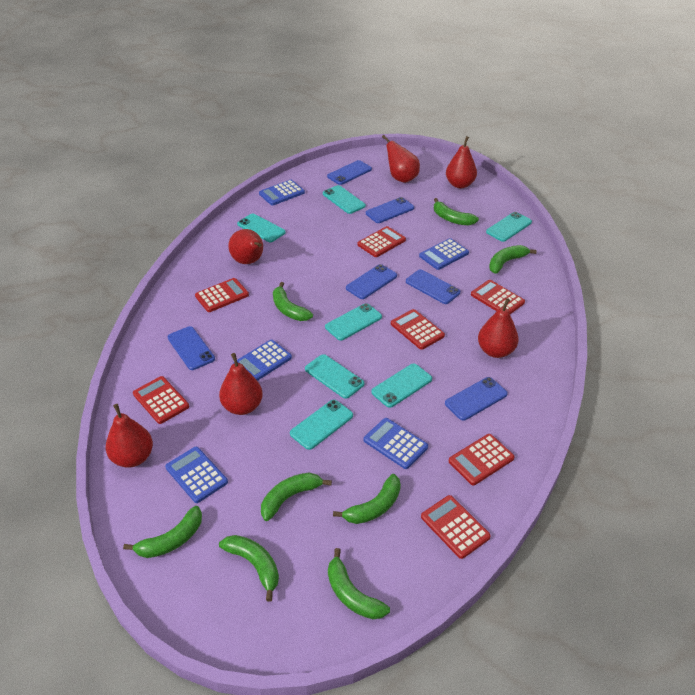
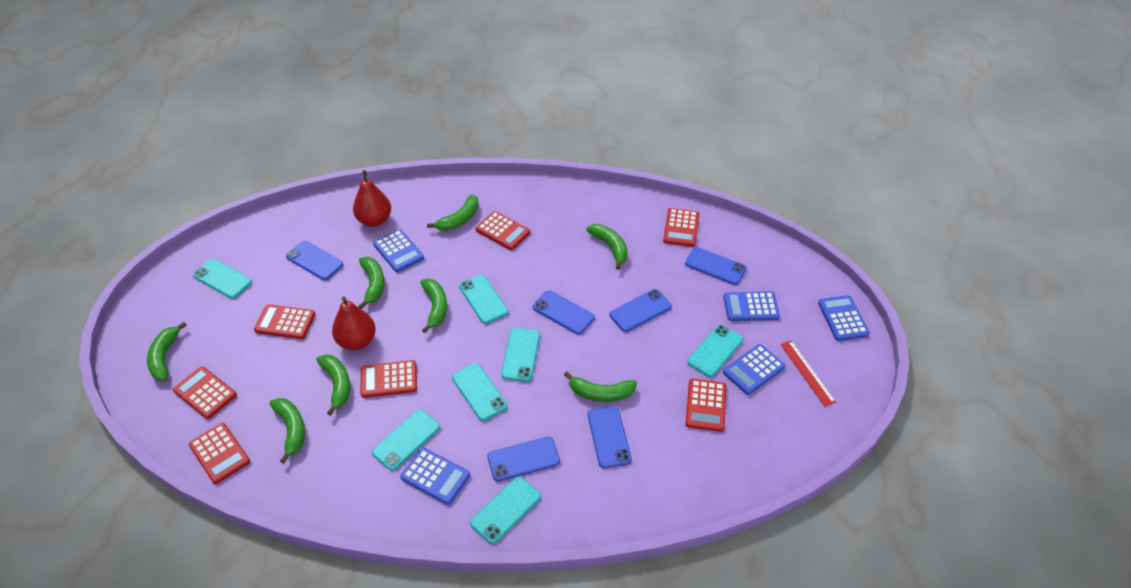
red pear: [106,404,153,468] [219,353,263,415] [228,229,263,264] [382,135,420,183] [446,136,477,188] [478,298,519,358] = 6 -> [332,296,376,350] [353,170,391,227] = 2
red ruler: none = 0 -> [780,340,836,407] = 1

